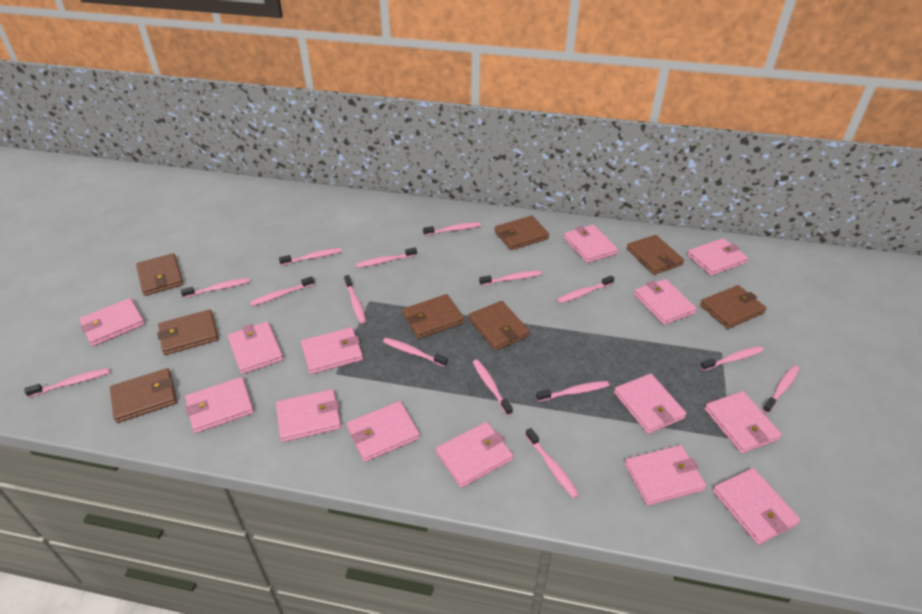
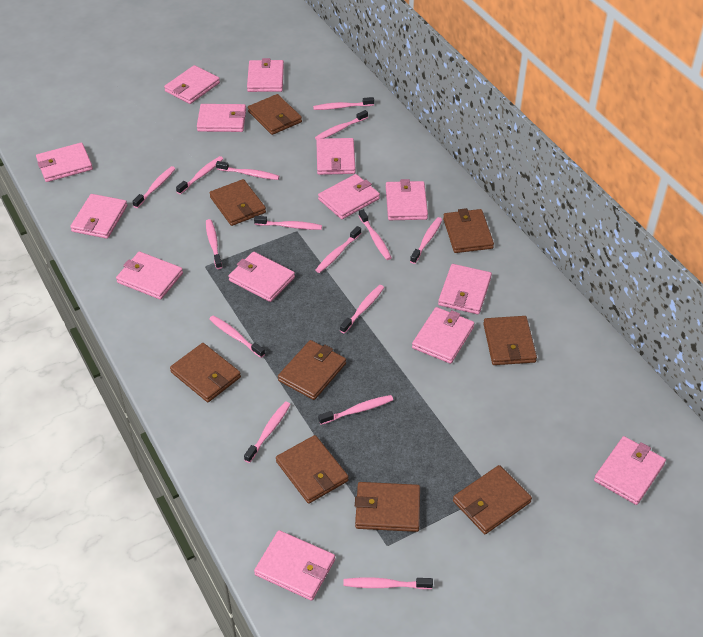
brown wallet: [110,368,177,423] [136,253,183,296] [157,309,219,355] [402,294,464,339] [469,301,530,351] [494,216,549,250] [626,235,684,275] [700,285,767,329] = 8 -> [170,343,241,402] [210,179,266,226] [248,94,302,135] [276,435,349,504] [278,340,346,400] [355,482,420,532] [443,208,494,253] [453,465,532,534] [483,316,537,365] = 9

